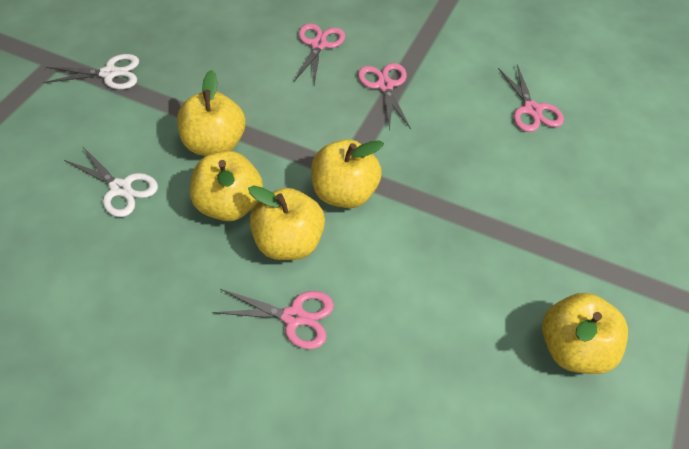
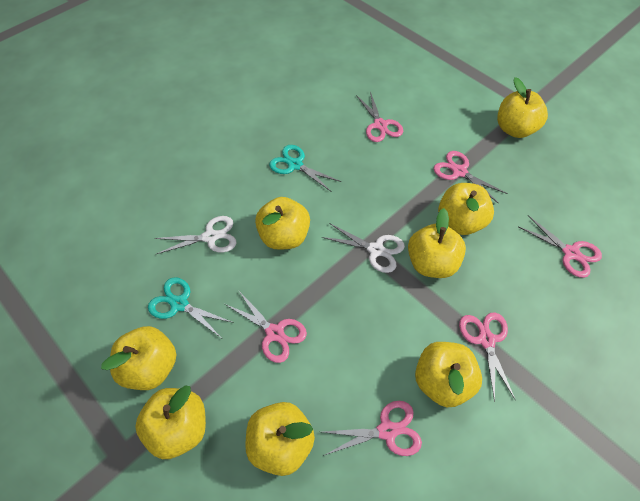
pink scissors: [212,289,334,349] [294,23,345,85] [358,63,411,130] [498,65,564,132] = 4 -> [225,290,307,363] [323,401,422,456] [356,92,403,142] [434,151,508,204] [459,312,516,402] [518,215,602,278] = 6
turquoise scissors: none = 0 -> [148,277,234,338] [269,145,341,192] = 2
yellow apple: [177,70,245,156] [190,151,263,221] [248,185,325,260] [311,139,384,208] [542,293,628,374] = 5 -> [101,326,176,390] [135,385,206,459] [245,402,315,476] [255,197,310,250] [408,208,466,278] [415,342,482,407] [438,183,494,235] [497,77,548,138] = 8

